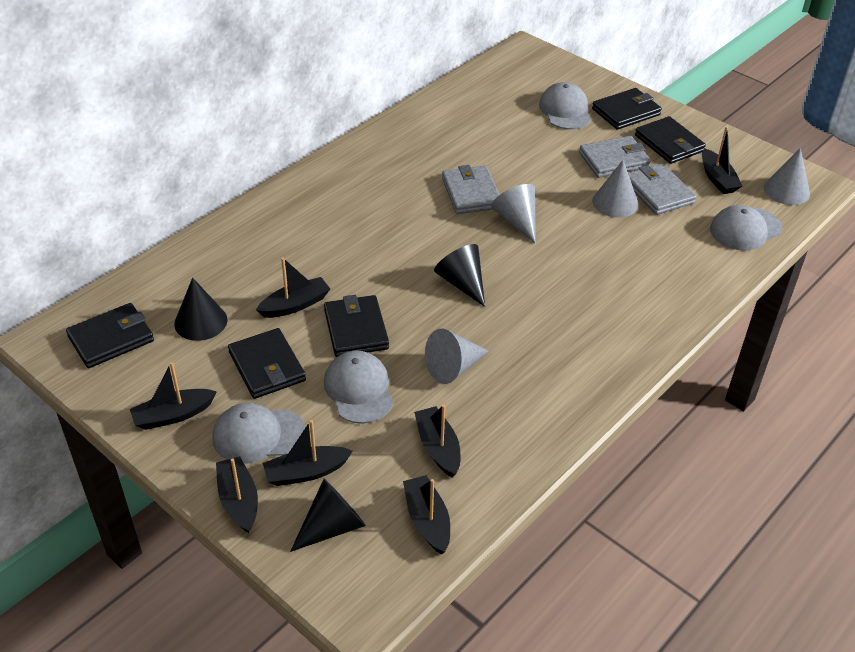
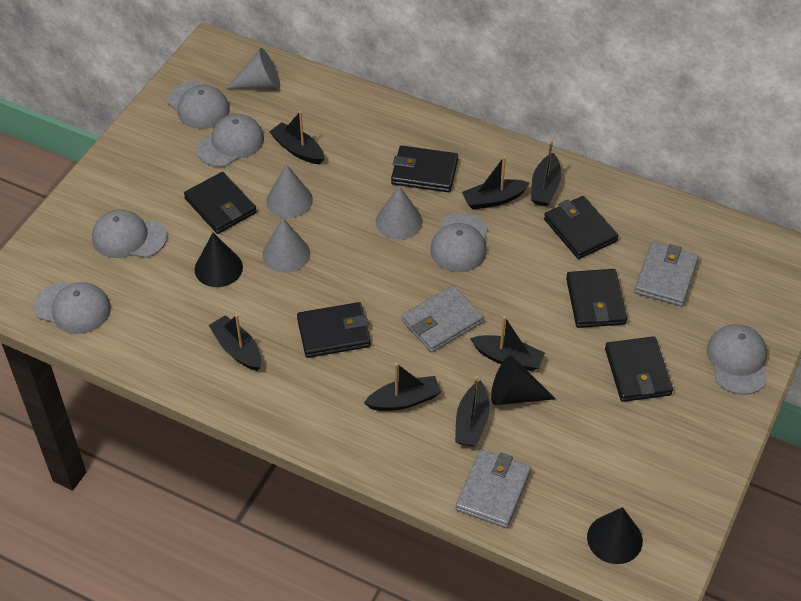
black wallet: [66,303,154,368] [228,328,306,399] [324,295,389,357] [592,88,662,130] [635,116,706,164] = 5 -> [184,172,257,234] [297,302,371,358] [391,145,458,192] [544,196,618,259] [566,269,627,328] [605,336,673,402] = 6
grey cap: [213,403,305,464] [324,350,394,424] [539,82,591,130] [710,205,782,251] = 4 -> [34,282,111,334] [92,209,167,258] [167,81,230,129] [196,114,264,167] [430,213,488,272] [707,324,767,395] = 6

